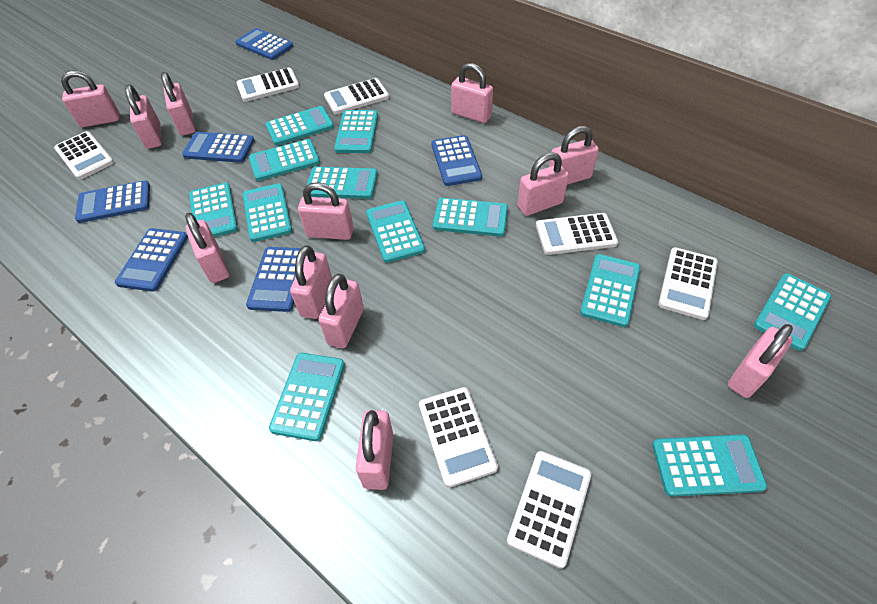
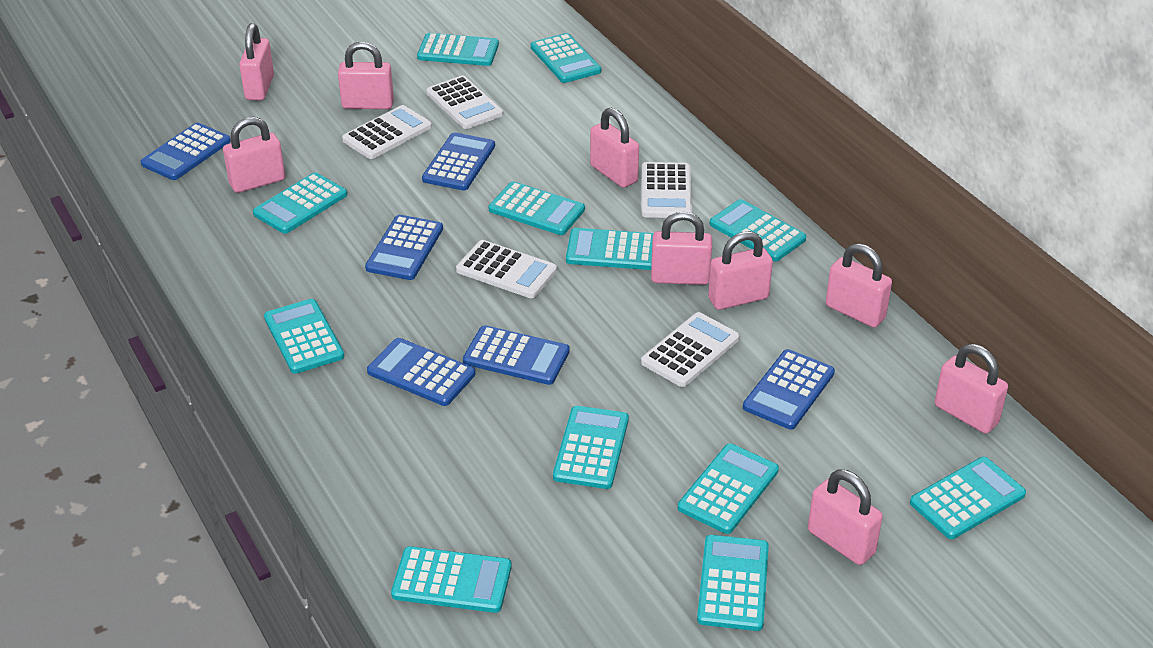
pink padlock: [61,71,120,127] [125,84,162,149] [161,72,195,135] [185,213,229,283] [290,245,332,319] [298,182,354,240] [319,274,364,348] [356,410,394,490] [451,63,493,123] [518,153,569,216] [549,126,599,185] [728,324,793,398] = 12 -> [223,117,285,193] [239,23,274,101] [338,42,394,109] [590,108,639,188] [651,212,712,285] [708,231,773,310] [808,469,883,565] [826,243,892,328] [934,344,1008,434] = 9
white calculator: [54,131,114,180] [236,67,299,102] [324,78,389,114] [419,387,498,488] [507,451,591,569] [536,213,618,255] [658,247,718,320] = 7 -> [342,105,432,159] [426,76,503,129] [456,240,557,298] [641,162,692,218] [641,312,740,387] = 5

